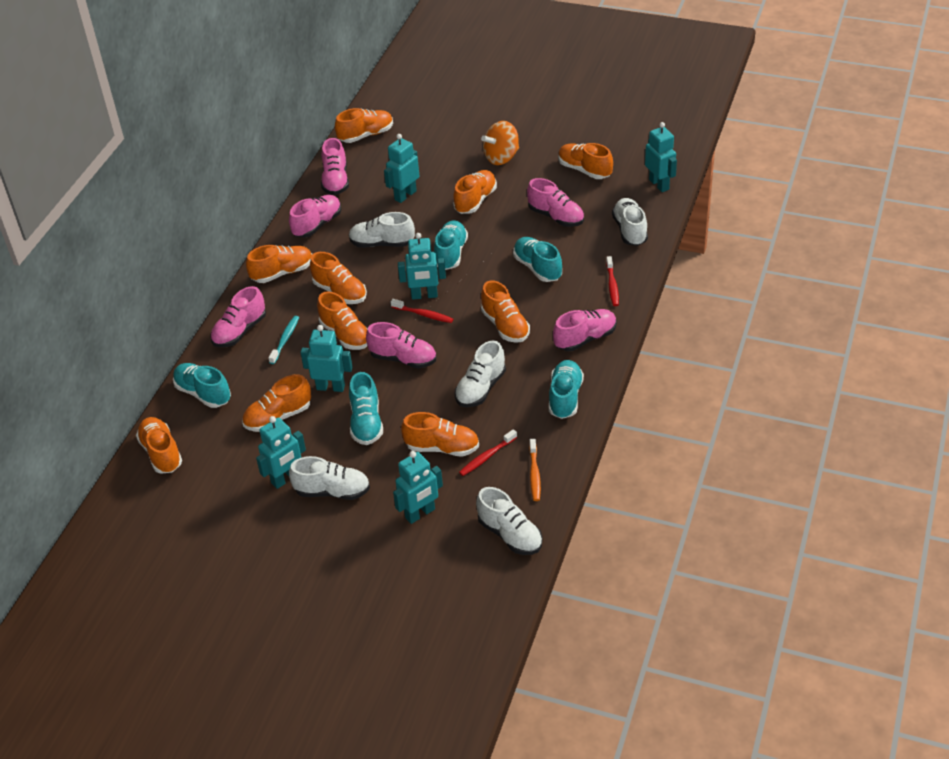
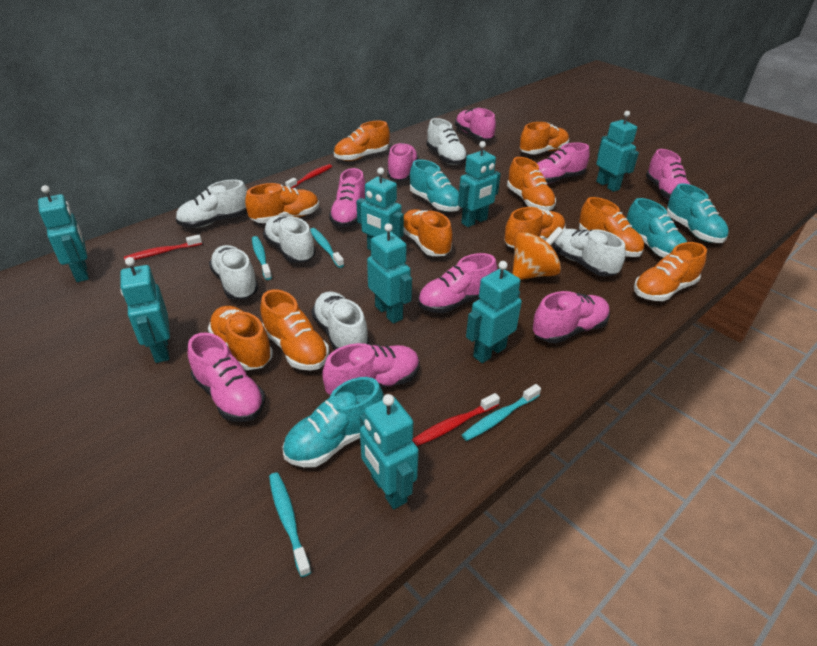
orange toothbrush: [529,439,541,501] = 1 -> none = 0
pink shoe: [210,286,266,347] [289,195,341,238] [321,138,349,195] [366,322,436,368] [527,178,584,227] [553,309,617,351] = 6 -> [188,333,265,422] [322,343,420,395] [329,168,366,227] [387,143,419,181] [418,253,497,313] [455,108,496,141] [532,291,610,343] [537,142,590,184] [646,149,690,200] = 9
turquoise robot: [256,416,306,489] [301,325,353,392] [384,134,419,203] [393,451,443,524] [398,233,446,300] [645,122,677,192] = 6 -> [38,185,89,282] [120,257,170,363] [356,168,404,250] [360,394,419,509] [367,223,412,323] [458,141,501,227] [466,261,522,363] [596,111,639,192] = 8
turquoise shoe: [173,363,231,408] [349,372,383,445] [434,220,468,270] [513,237,562,282] [549,360,584,419] = 5 -> [282,377,384,467] [410,160,461,212] [627,198,687,258] [667,183,729,243] = 4
turquoise toothbrush: [269,316,299,364] = 1 -> [252,236,272,280] [269,472,311,577] [310,228,344,268] [462,384,541,441] = 4
white shoe: [289,456,370,500] [349,212,415,248] [455,340,506,407] [476,487,543,555] [612,198,648,246] = 5 -> [176,179,247,228] [209,245,259,300] [263,216,316,263] [311,291,369,351] [426,118,468,165] [552,229,626,277] = 6

